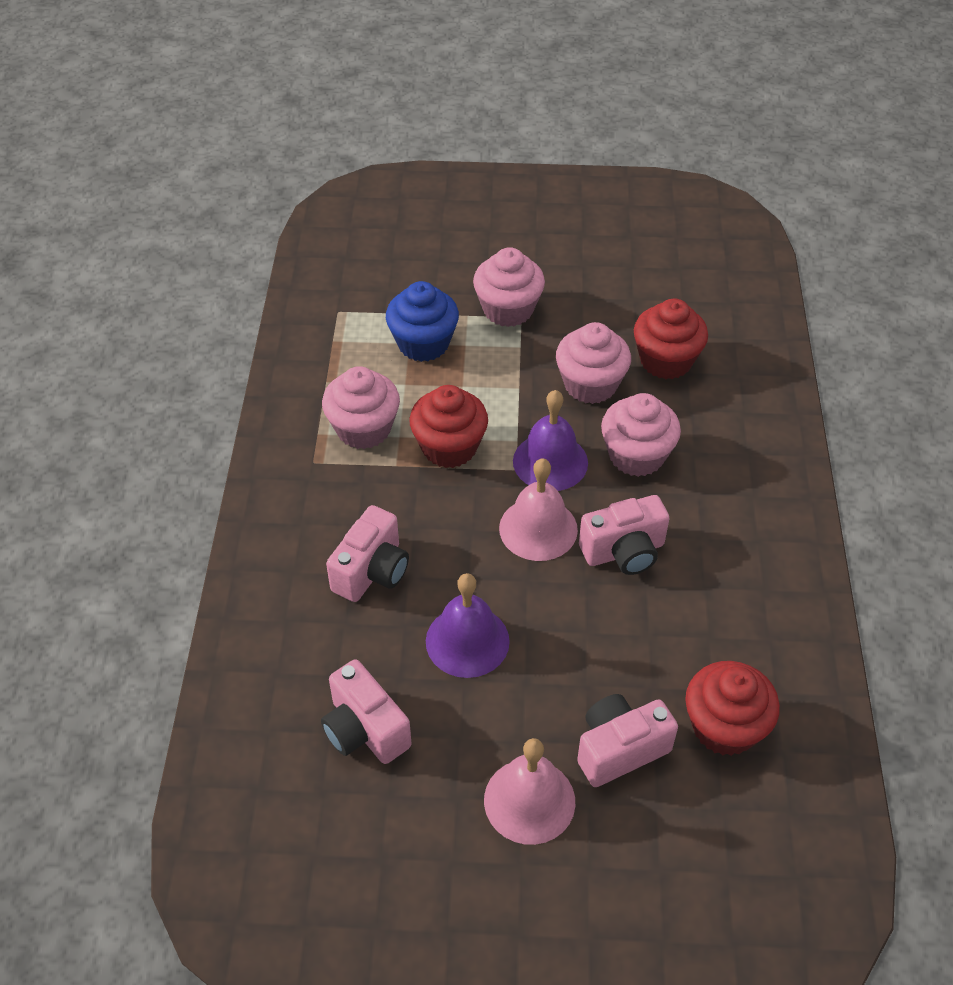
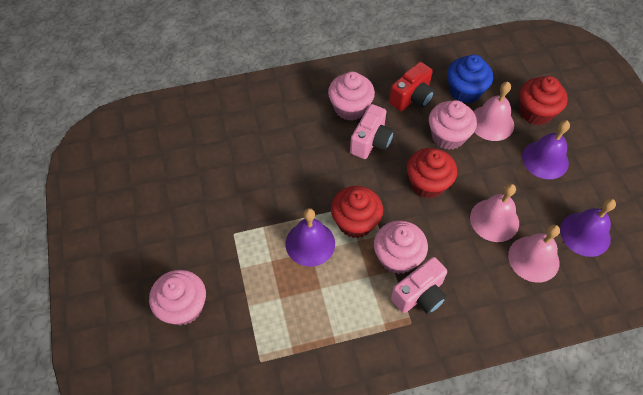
pink bell: [484,738,575,845] [499,458,578,561] = 2 -> [470,184,519,242] [473,82,514,141] [508,225,560,283] = 3
pink camera: [321,659,411,764] [326,505,409,602] [577,694,678,787] [579,495,670,575] = 4 -> [350,104,394,159] [391,257,447,314] = 2
purple bell: [426,573,510,678] [513,390,588,491] = 2 -> [286,208,335,267] [522,120,570,179] [560,198,616,257] = 3
red camera: none = 0 -> [389,62,435,111] = 1

